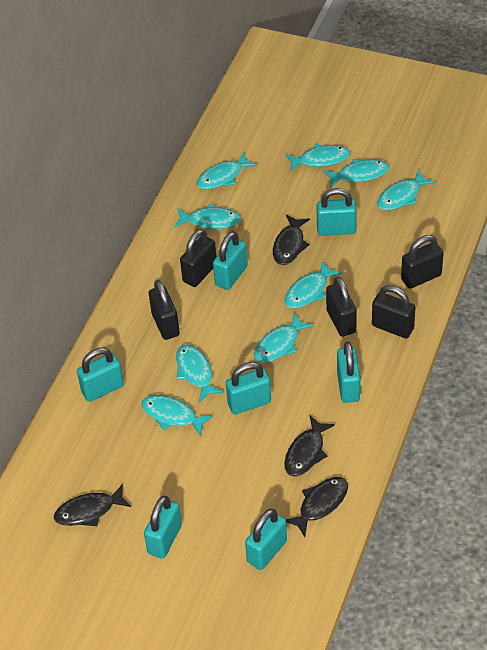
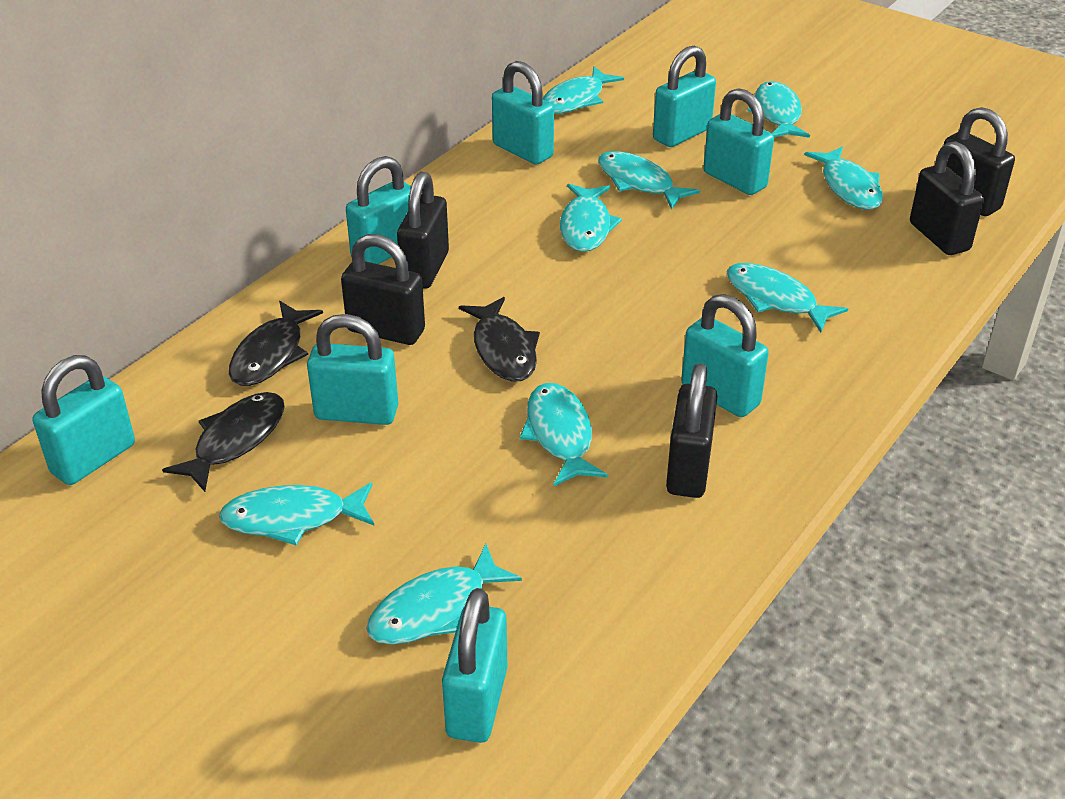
black fish: [54,484,131,527] [273,215,310,265] [284,416,335,477] [286,477,348,537] = 4 -> [162,392,285,492] [229,301,323,386] [459,297,540,381] = 3
turquoise padlock: [77,348,124,402] [144,496,182,559] [213,231,248,290] [226,362,271,415] [245,509,287,570] [317,188,357,236] [337,341,360,403] = 7 -> [33,355,135,485] [307,314,398,425] [346,156,411,264] [442,588,507,743] [492,61,554,165] [653,45,716,147] [681,294,769,417] [703,88,774,195] = 8

